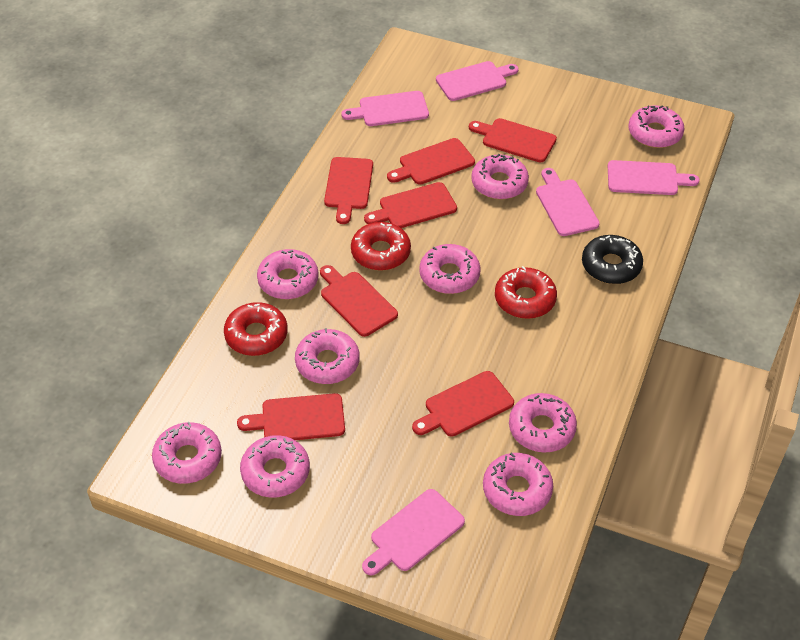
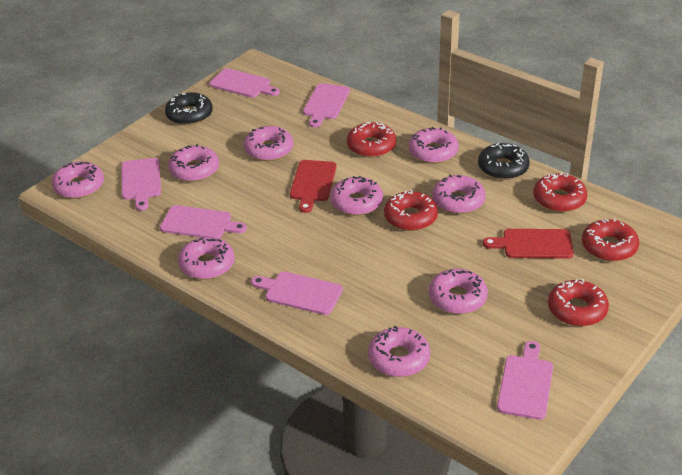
black donut: [582,235,643,284] = 1 -> [165,92,213,125] [478,143,530,180] = 2
pink cutting board: [341,91,429,126] [362,489,465,576] [436,61,519,101] [536,168,600,236] [608,160,700,195] = 5 -> [122,158,161,210] [160,205,247,238] [209,68,280,98] [251,272,343,315] [303,83,350,128] [497,341,553,420] = 6
red cutting board: [237,393,345,440] [320,265,398,337] [324,157,373,224] [364,182,457,228] [387,138,475,185] [412,371,514,437] [469,118,557,163] = 7 -> [290,160,336,213] [483,229,574,259] = 2
red donut: [224,302,288,356] [351,222,411,271] [495,266,557,319] = 3 -> [347,122,396,158] [384,190,438,231] [533,173,587,212] [548,279,609,326] [582,218,639,262] = 5

